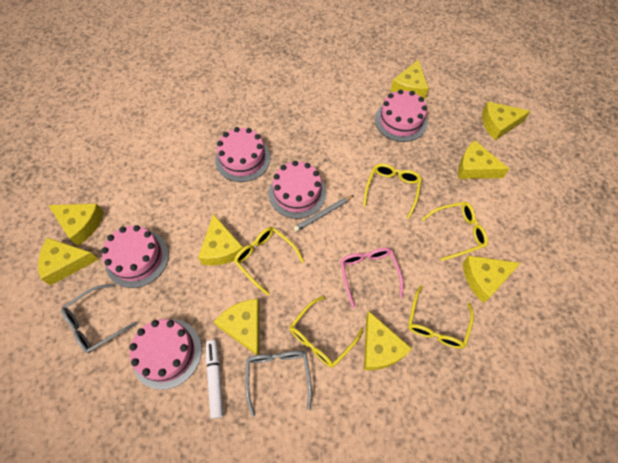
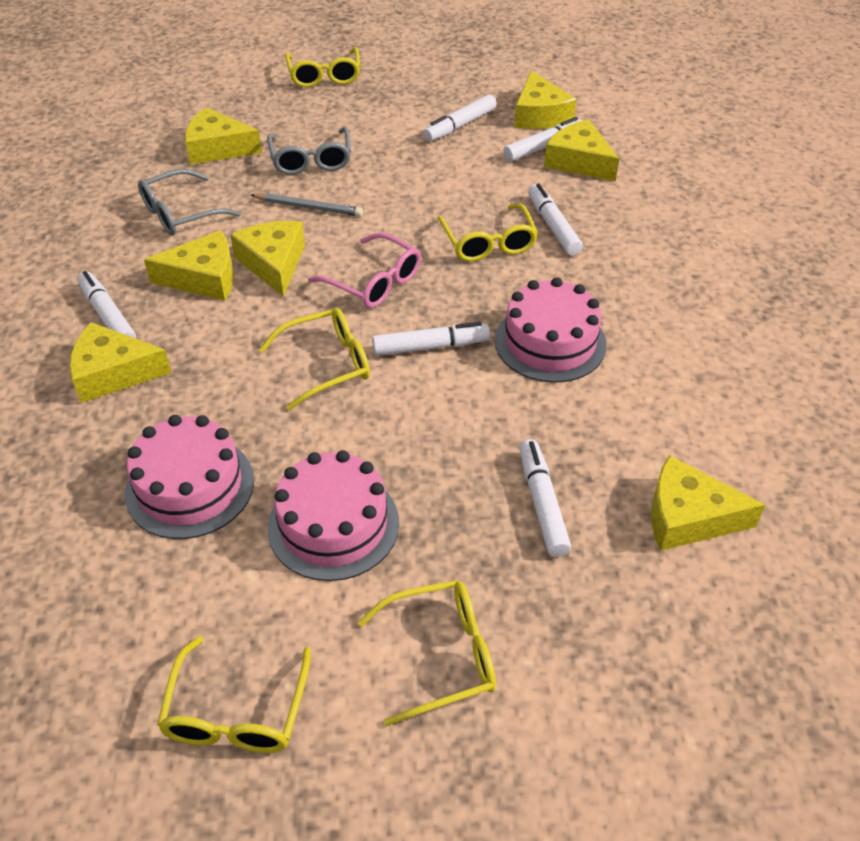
pink cake: [101,225,169,288] [129,319,202,390] [215,127,270,182] [269,161,326,219] [375,89,428,142] = 5 -> [125,415,254,539] [268,450,399,581] [495,277,607,383] = 3
white marker: [206,340,224,419] = 1 -> [77,271,136,339] [372,322,490,356] [423,94,497,141] [503,117,582,162] [519,439,571,557] [528,183,583,256] = 6
yellow cheese: [38,237,99,285] [48,204,104,246] [198,214,243,266] [214,299,260,355] [364,311,412,370] [390,59,429,99] [458,140,509,179] [463,255,520,303] [482,102,530,140] = 9 -> [69,322,172,403] [144,230,234,301] [185,107,262,165] [230,221,305,297] [514,70,577,129] [544,119,619,181] [651,455,765,551] = 7

